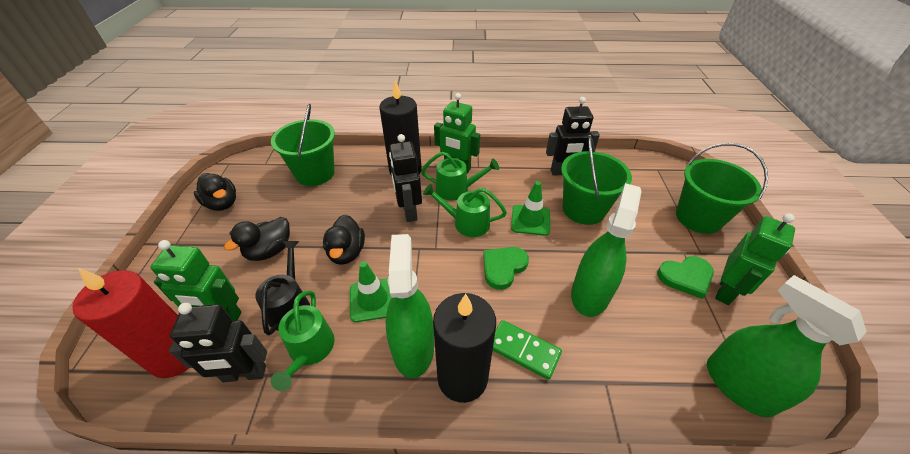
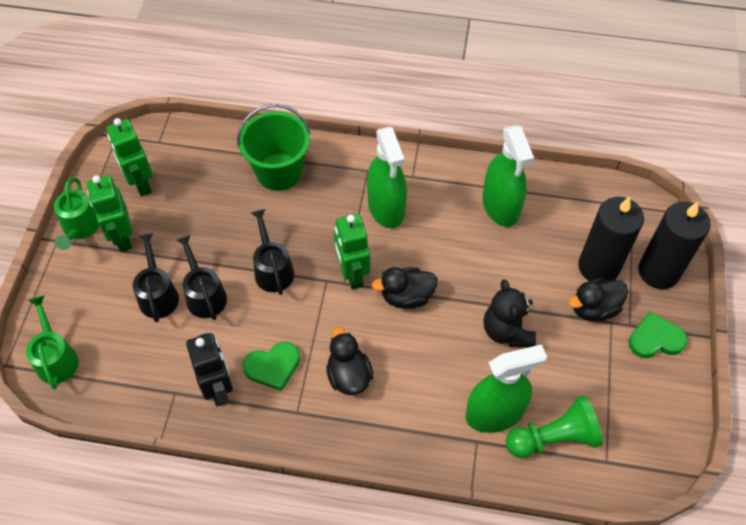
black robot: [169,303,267,382] [389,134,422,222] [546,97,600,176] = 3 -> [186,333,233,407] = 1
black teddy bear: none = 0 -> [484,279,536,347] = 1
black watering can: [255,241,310,336] = 1 -> [133,233,179,323] [176,235,227,320] [251,209,294,295] = 3
green bucket: [271,104,335,186] [561,136,632,225] [676,143,768,234] = 3 -> [237,104,311,191] = 1
green domino: [493,320,562,380] = 1 -> none = 0
green pawn: none = 0 -> [506,396,603,458] = 1
green traffic cone: [350,261,392,322] [511,181,550,236] = 2 -> none = 0
green watering can: [271,291,335,391] [421,152,499,200] [423,184,507,237] = 3 -> [26,295,78,390] [54,178,99,250] = 2
red candle: [72,268,189,378] = 1 -> none = 0

